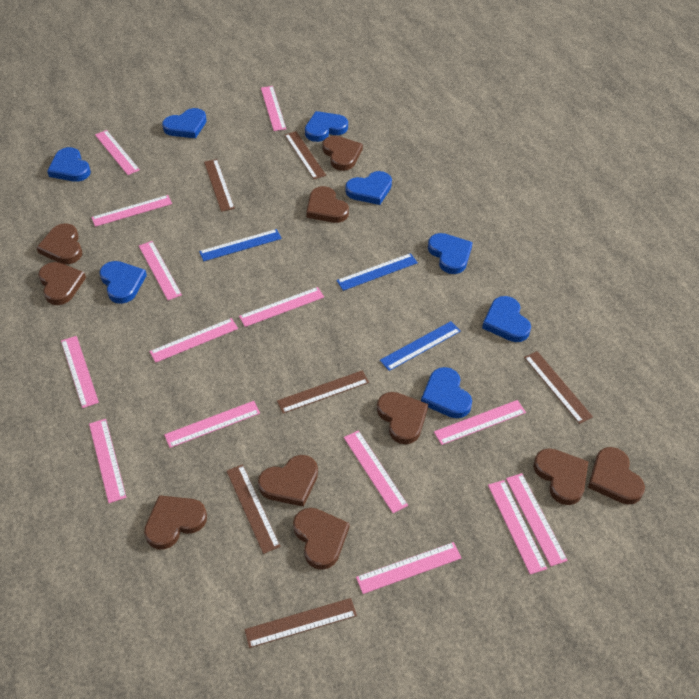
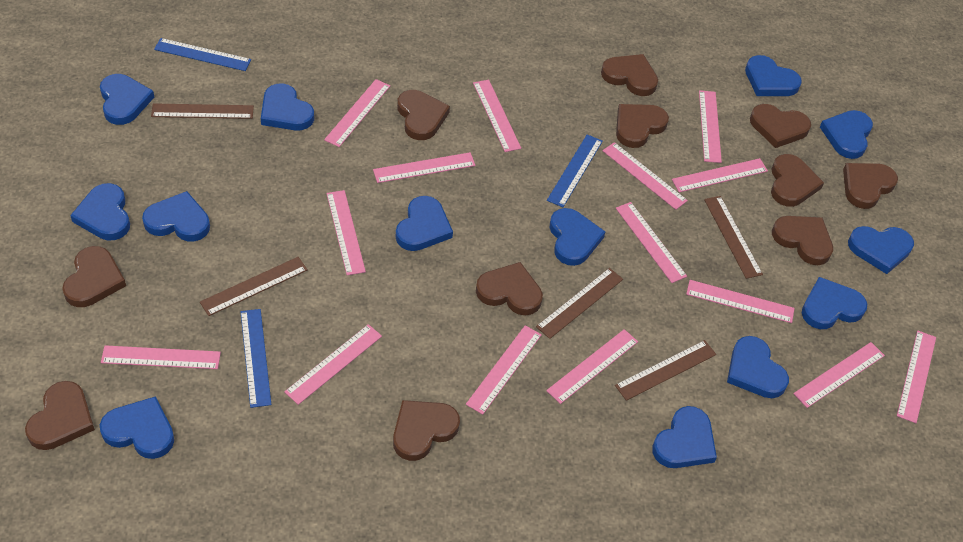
blue heart: [47,147,91,182] [100,261,147,304] [162,108,207,138] [305,111,348,142] [346,171,392,205] [421,367,472,418] [428,233,473,274] [482,296,531,342] = 8 -> [70,183,130,240] [100,74,154,125] [100,396,174,459] [142,191,210,241] [261,83,314,131] [396,196,453,251] [549,208,605,266] [652,406,717,468] [727,336,789,398] [745,55,802,96] [802,277,867,329] [820,110,873,159] [848,226,914,274] = 13
brown heart: [36,223,82,264] [39,262,86,305] [144,495,207,549] [258,455,318,507] [293,508,349,570] [306,186,349,223] [322,136,363,171] [377,392,428,444] [534,448,589,505] [588,447,645,505] = 10 -> [25,381,95,450] [62,246,126,307] [393,400,460,461] [397,90,450,140] [476,262,543,315] [601,54,658,96] [616,104,669,148] [750,104,811,148] [771,154,824,207] [772,216,833,265] [843,163,898,209] = 11
brown ruler: [204,159,235,212] [226,464,281,554] [245,598,357,648] [277,371,369,413] [285,131,326,179] [524,351,593,424] = 6 -> [151,103,254,119] [200,257,308,316] [536,268,623,339] [615,340,716,401] [704,196,763,279] = 5
pink ruler: [61,336,99,408] [89,419,126,503] [91,195,172,227] [95,130,140,175] [139,241,182,300] [149,318,238,363] [164,401,260,448] [239,287,324,327] [261,86,286,131] [344,430,408,513] [356,542,461,594] [434,400,526,445] [488,480,547,574] [506,473,568,566] = 14 -> [101,345,221,369] [284,324,382,405] [324,79,390,147] [326,190,366,275] [373,152,475,183] [466,325,542,415] [473,80,521,152] [546,329,638,404] [603,142,688,210] [616,202,687,283] [672,158,768,192] [686,280,795,323] [699,90,722,163] [793,342,885,408] [897,331,936,423] = 15

